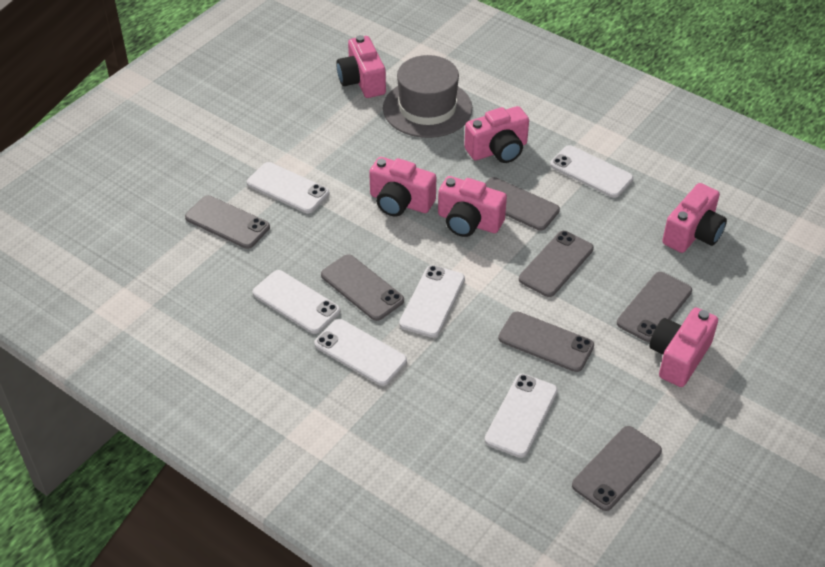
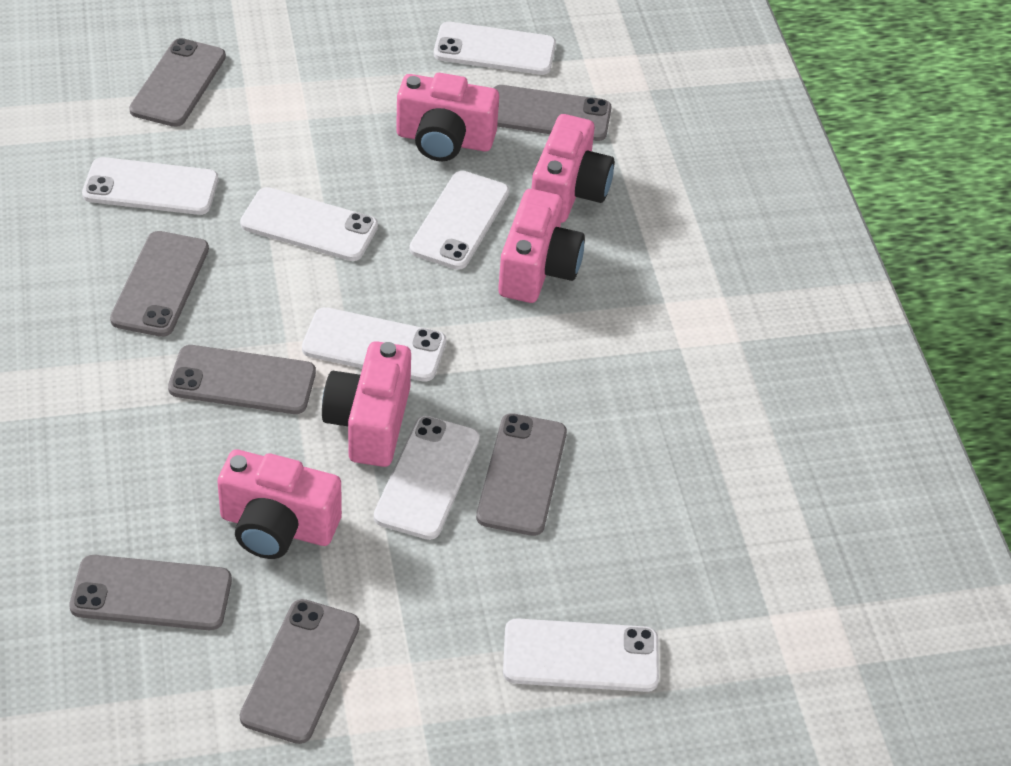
grey hat: [383,55,472,138] = 1 -> none = 0
pink camera: [336,35,386,98] [369,157,436,217] [438,176,507,237] [464,106,529,163] [649,307,718,387] [662,183,727,253] = 6 -> [217,449,342,559] [322,341,411,467] [396,73,499,161] [498,189,585,303] [531,114,614,223] = 5
white phone: [247,162,329,213] [253,270,340,334] [314,319,407,386] [399,265,465,338] [485,374,558,458] [550,145,633,198] = 6 -> [82,157,218,215] [240,187,378,261] [302,307,446,382] [374,416,480,540] [409,171,509,270] [434,22,556,75] [503,618,659,692] = 7

